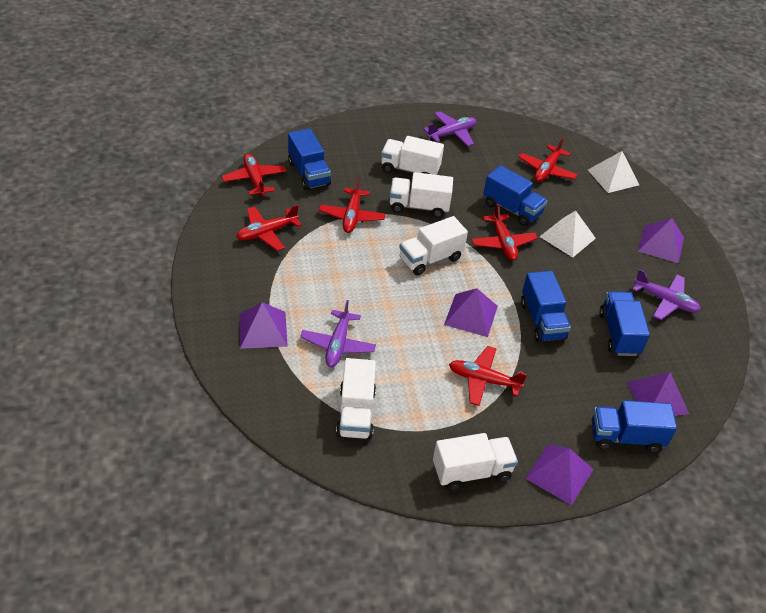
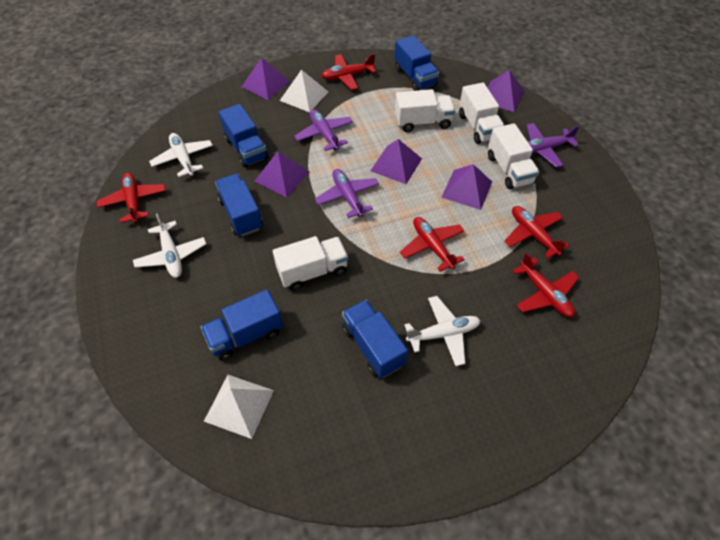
red plane: [222,153,287,197] [237,205,302,251] [319,177,385,233] [449,346,527,406] [472,203,538,261] [519,137,578,182] = 6 -> [96,173,166,223] [321,54,376,90] [400,217,465,272] [504,206,570,258] [513,252,579,317] = 5
white plane: none = 0 -> [133,213,206,278] [149,133,213,177] [404,296,481,366] = 3
white truck: [336,358,376,439] [381,136,444,175] [390,172,453,218] [399,216,468,275] [433,433,518,491] = 5 -> [273,236,348,291] [395,89,455,132] [459,82,504,144] [488,123,539,189] = 4

